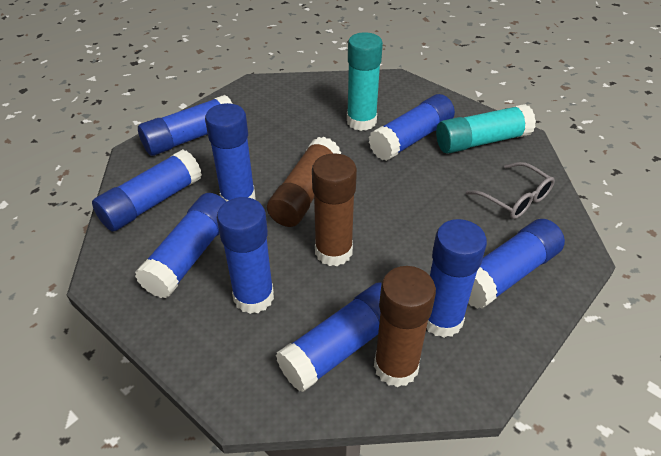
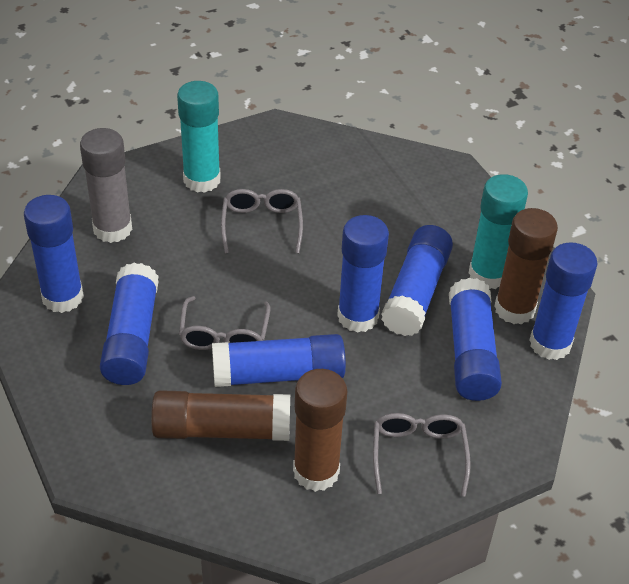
blue glue stick: [92,149,202,231] [135,193,226,298] [138,95,233,156] [205,103,256,202] [217,197,274,314] [276,282,381,392] [369,94,455,161] [427,219,487,338] [468,219,565,309] = 9 -> [24,195,84,313] [100,263,159,385] [212,334,346,387] [337,215,389,333] [381,225,453,336] [449,278,502,401] [529,242,598,360] = 7
grey glasses: [466,162,555,219] = 1 -> [179,296,270,350] [221,189,303,253] [373,413,471,497] = 3
grey glue stick: none = 0 -> [80,128,132,243] = 1

